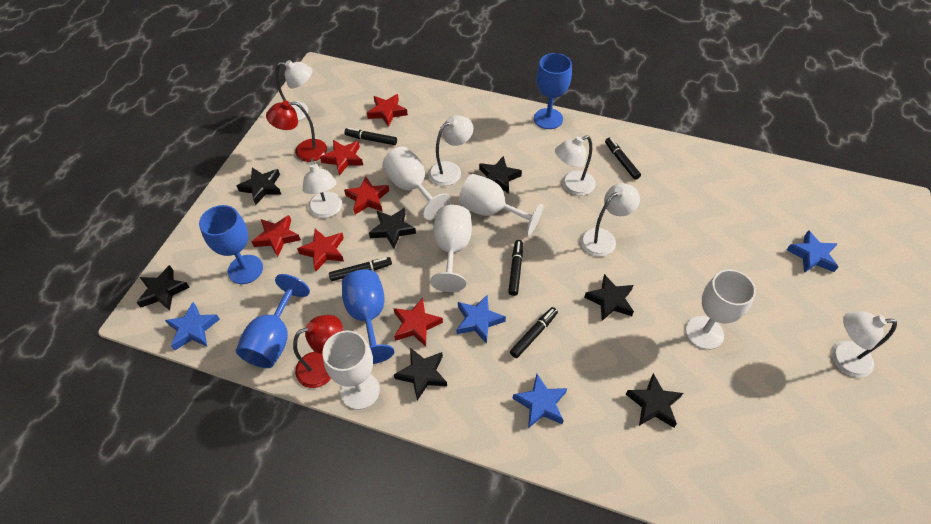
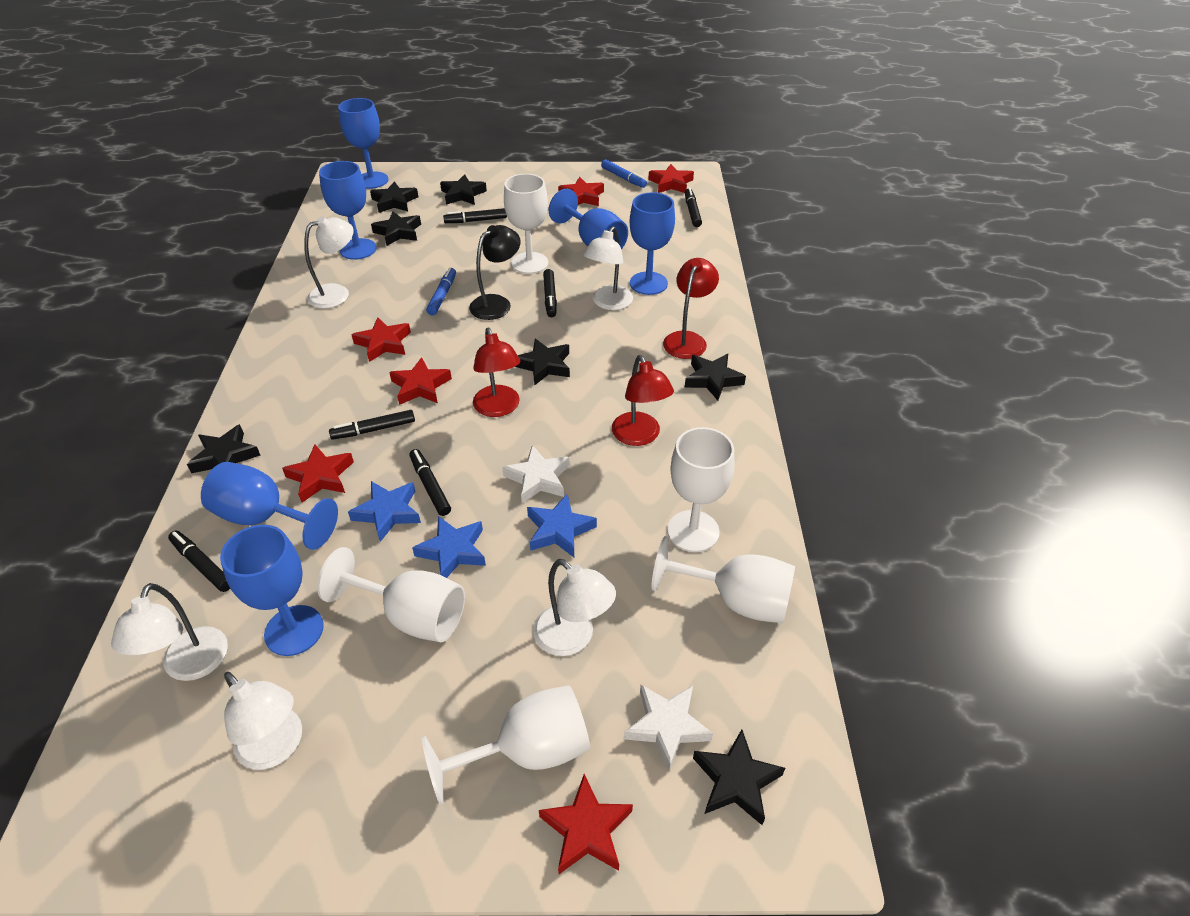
black lamp: none = 0 -> [469,225,521,320] = 1
black marker: [329,257,392,281] [344,128,397,145] [508,240,523,296] [510,307,558,358] [605,138,641,180] = 5 -> [168,531,230,592] [329,410,415,440] [410,449,451,516] [443,208,507,223] [543,269,557,317] [685,188,702,227] = 6
blue goblet: [199,205,263,284] [236,274,310,368] [342,270,394,364] [534,53,572,129] = 4 -> [201,462,338,550] [220,525,324,656] [319,161,377,260] [338,98,388,189] [549,189,628,250] [630,192,675,295] = 6
blue marker: none = 0 -> [426,267,456,315] [601,160,647,188] = 2
blue star: [165,302,220,350] [456,294,506,344] [513,374,567,428] [787,230,838,273] = 4 -> [348,481,421,542] [412,516,486,578] [527,493,597,557] = 3
red lamp: [266,101,327,162] [293,315,343,388] = 2 -> [473,328,521,417] [612,355,674,446] [663,258,719,359] = 3
white lamp: [275,60,312,121] [303,159,342,218] [429,115,473,186] [555,135,595,196] [580,183,640,256] [832,311,897,378] = 6 -> [111,583,228,681] [224,672,302,770] [304,216,354,309] [533,559,616,656] [583,226,633,310] = 5
white star: none = 0 -> [502,445,569,503] [624,685,713,770] = 2

